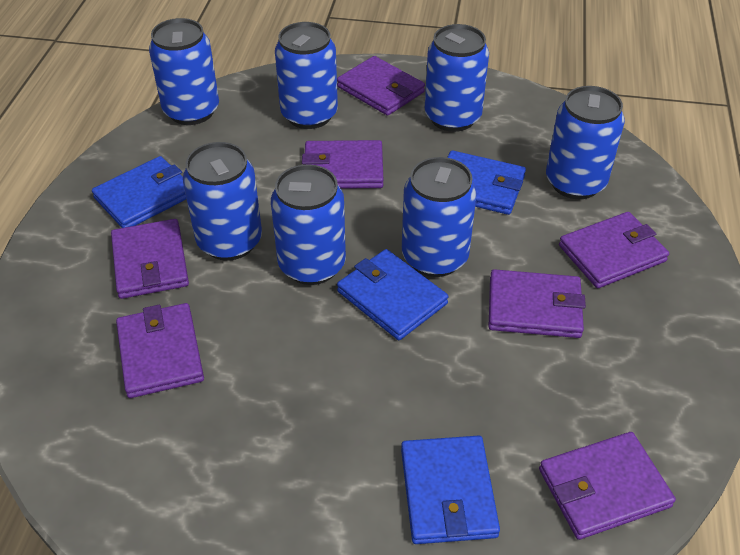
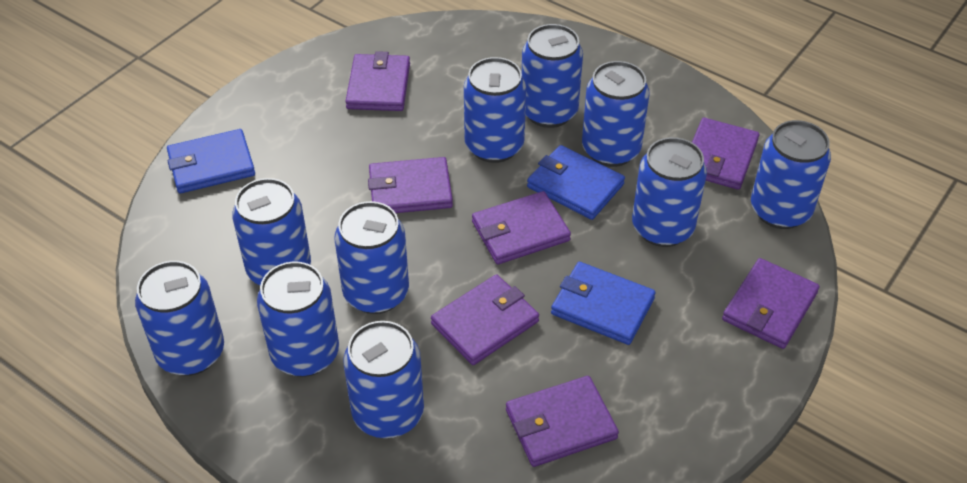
blue can: [149,18,219,125] [183,142,262,261] [271,164,346,285] [275,22,338,129] [402,157,477,277] [425,24,489,132] [546,86,625,199] = 7 -> [135,261,224,376] [232,178,311,285] [257,262,339,377] [335,201,409,314] [343,321,424,438] [464,57,526,163] [521,24,583,128] [582,61,650,167] [632,137,707,247] [751,120,831,229] = 10
blue wallet: [92,156,186,228] [337,249,448,340] [401,436,500,544] [447,150,526,215] = 4 -> [167,129,255,194] [527,145,625,220] [551,262,656,345] = 3

